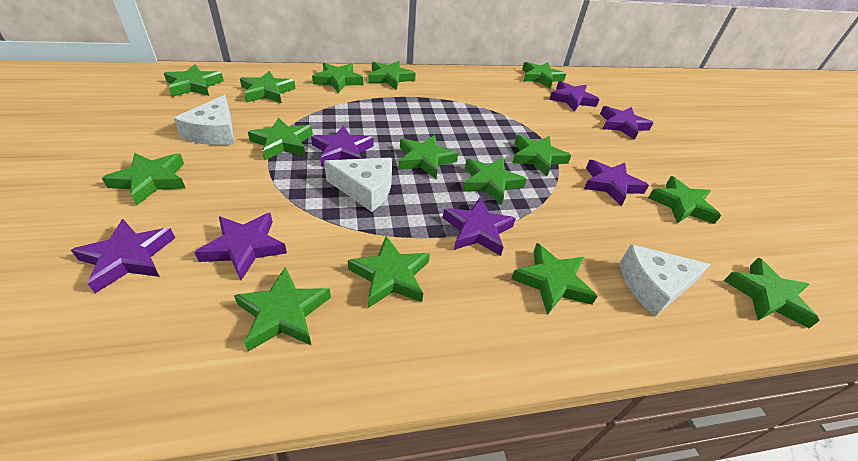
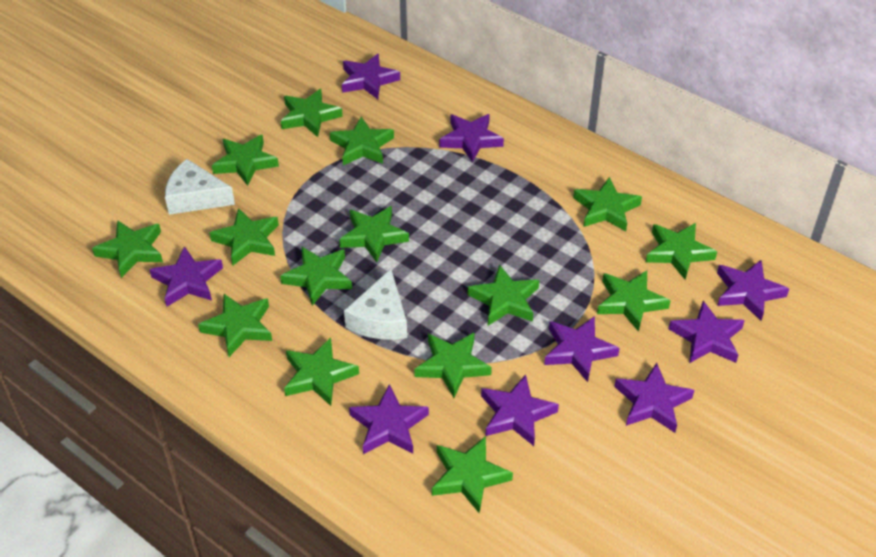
purple star: [71,219,175,293] [194,213,287,280] [311,125,374,167] [443,197,516,256] [549,81,600,112] [584,160,649,206] [600,106,653,140] = 7 -> [149,246,223,306] [342,54,400,99] [349,384,429,454] [439,114,504,162] [481,374,559,446] [544,316,620,382] [614,363,694,433] [669,301,745,363] [717,260,789,321] = 9
white cheese: [174,95,234,145] [324,158,392,212] [620,244,711,317] = 3 -> [165,159,235,215] [344,269,407,340] = 2

